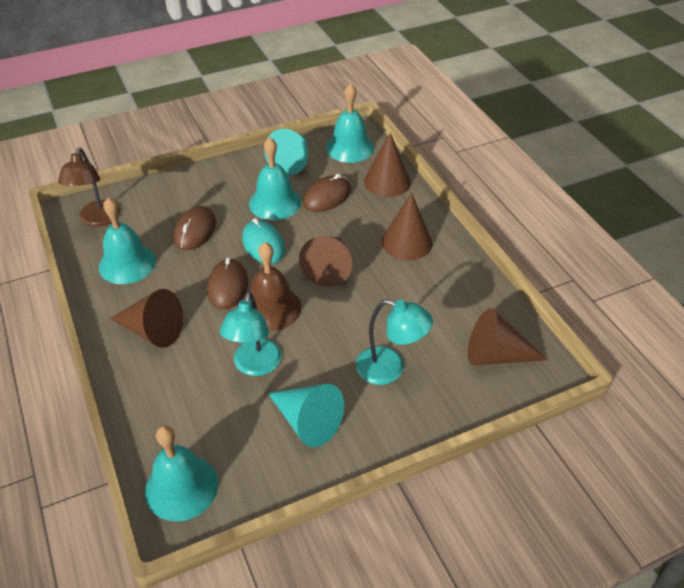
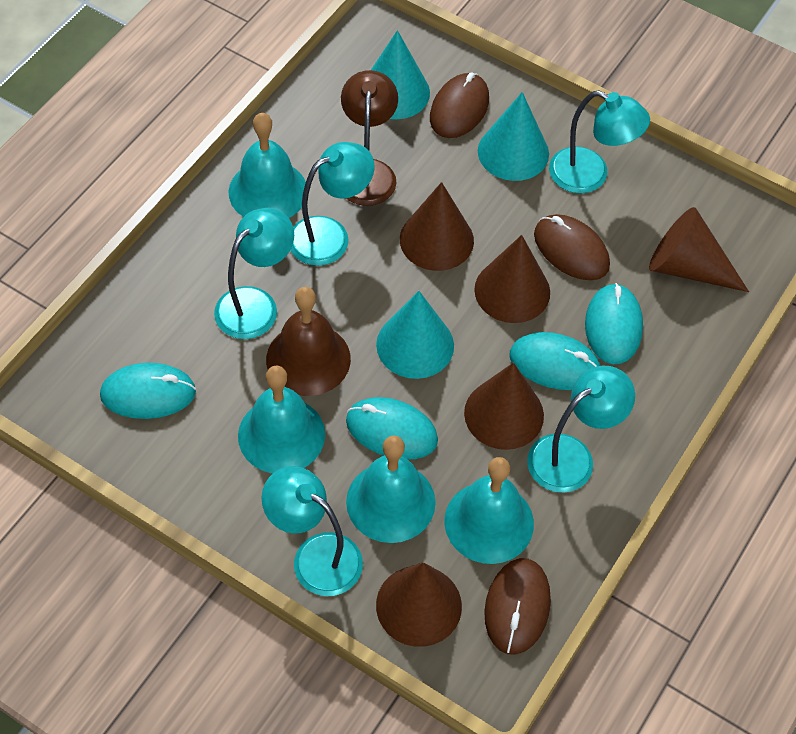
turquoise cone: [264,129,308,175] [268,384,344,447] = 2 -> [371,30,430,119] [376,291,454,379] [478,92,549,181] = 3
turquoise lamp: [220,292,282,376] [356,299,433,385] = 2 -> [214,208,294,339] [262,466,363,596] [290,142,375,266] [527,366,635,493] [549,91,650,193] = 5
turquoise mouse: [242,218,285,264] = 1 -> [100,363,196,419] [346,397,438,460] [509,332,600,390] [585,283,643,364] = 4

